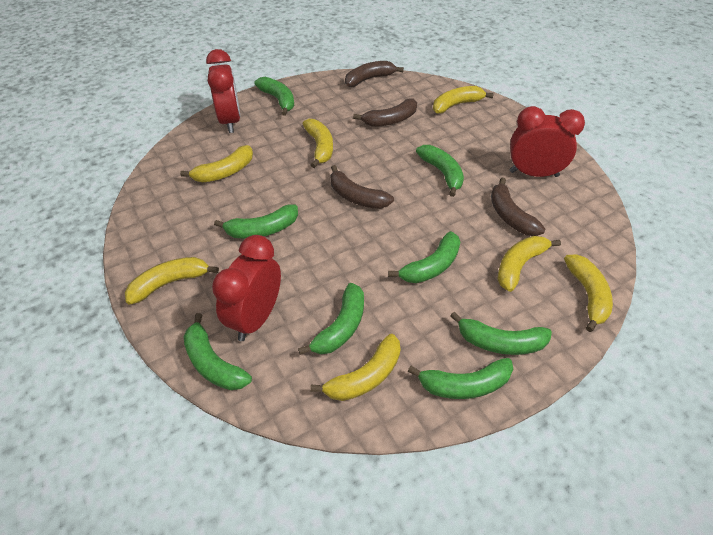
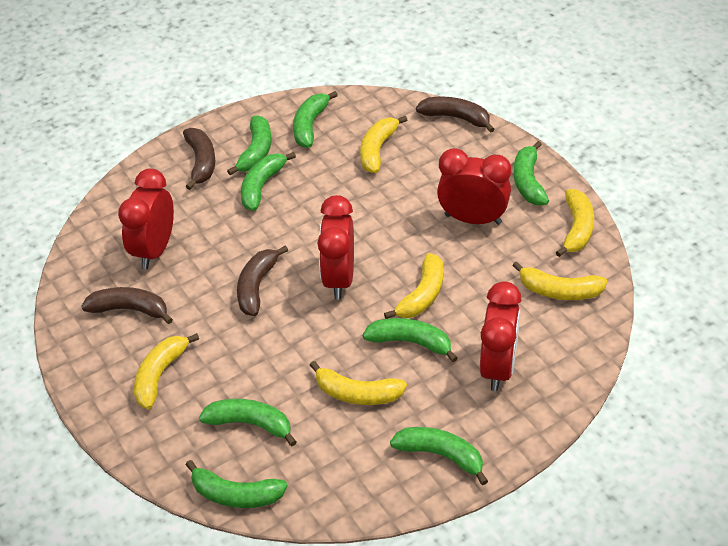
red clock: [206,49,240,133] [212,235,281,341] [509,106,585,177] = 3 -> [118,169,174,269] [317,195,354,300] [437,148,511,225] [480,281,522,391] = 4
yellow banana: [125,257,219,305] [180,145,253,182] [303,119,333,168] [310,334,400,401] [433,86,494,114] [497,236,561,292] [564,254,613,332] = 7 -> [134,333,199,409] [309,361,407,405] [360,116,407,173] [384,253,443,319] [512,261,607,300] [556,189,594,257] = 6

